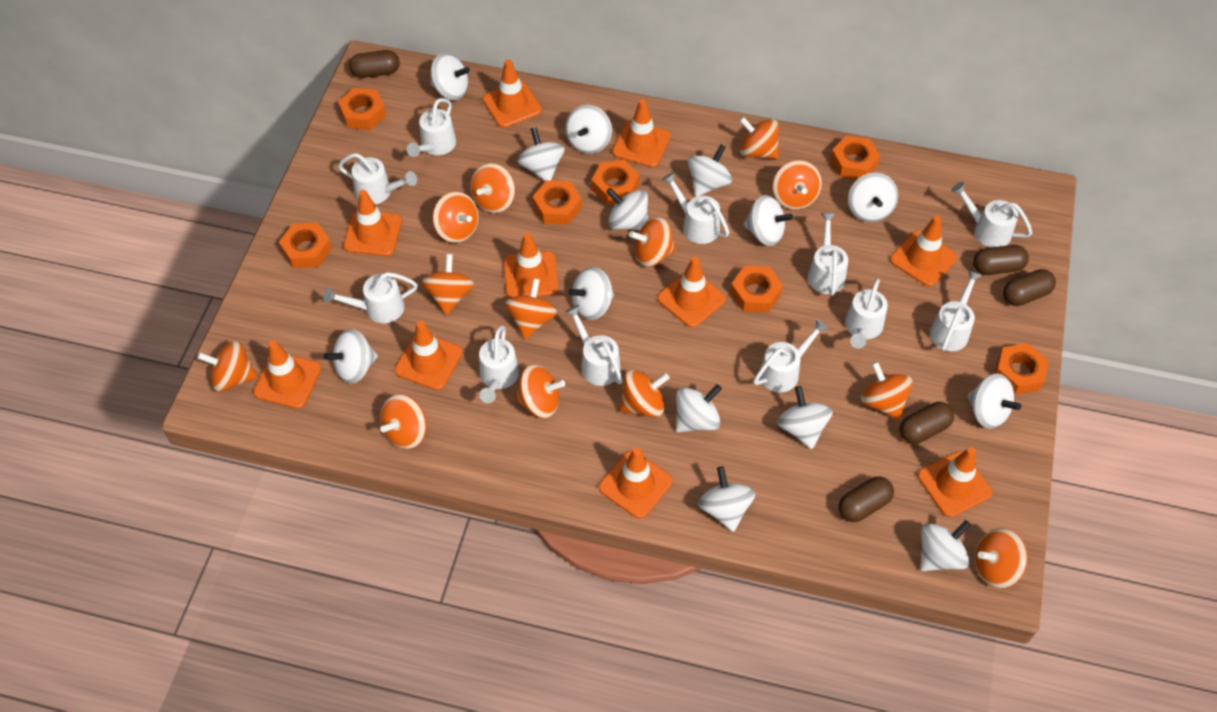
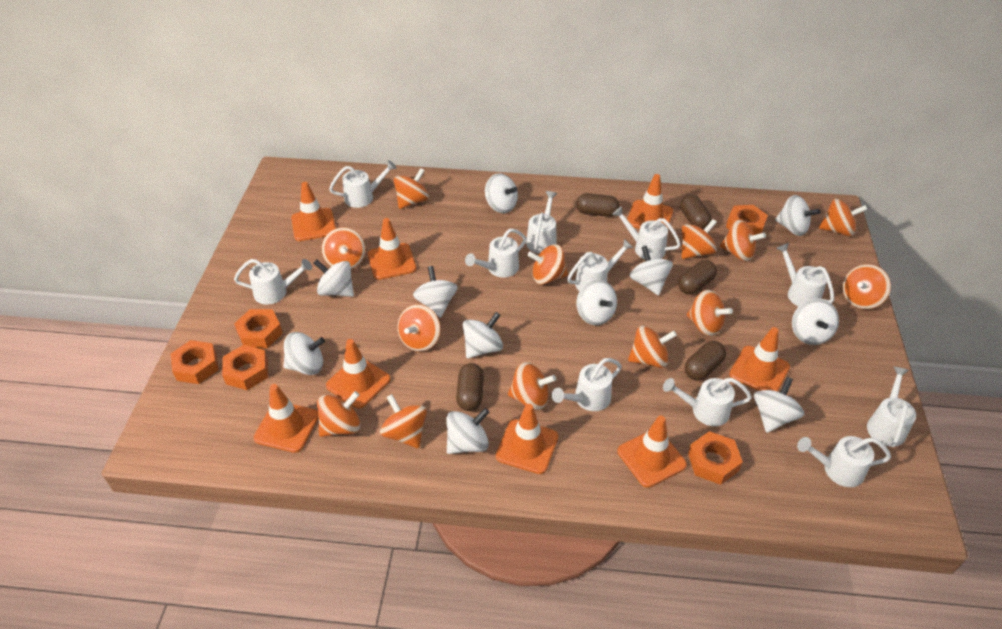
orange nut: [279,222,332,268] [338,88,386,130] [533,180,582,225] [591,160,640,205] [730,266,783,312] [830,135,880,179] [995,343,1049,395] = 7 -> [171,340,219,384] [222,345,268,390] [234,309,283,348] [688,431,743,485] [726,205,768,235] = 5
orange traffic cone: [253,340,321,409] [343,190,402,256] [395,321,463,390] [483,59,542,128] [503,233,559,298] [599,447,673,519] [612,99,671,167] [657,257,726,328] [890,216,957,287] [917,447,992,517] = 10 -> [254,384,319,453] [291,182,336,241] [326,339,391,408] [367,218,416,280] [496,404,558,474] [617,415,687,488] [627,174,673,229] [729,327,790,392] = 8
white spinning top: [324,329,378,383] [430,53,470,100] [517,127,565,181] [565,105,612,154] [568,267,614,320] [606,188,648,230] [676,384,722,432] [688,144,732,197] [698,466,755,532] [743,195,793,246] [777,386,833,449] [848,173,898,222] [920,520,971,571] [968,374,1021,429] = 14 -> [284,332,325,375] [313,259,354,297] [413,266,458,318] [446,408,489,454] [463,312,503,359] [485,173,518,213] [576,279,617,325] [630,246,673,296] [754,377,804,433] [775,195,820,236] [792,299,839,345] = 11

